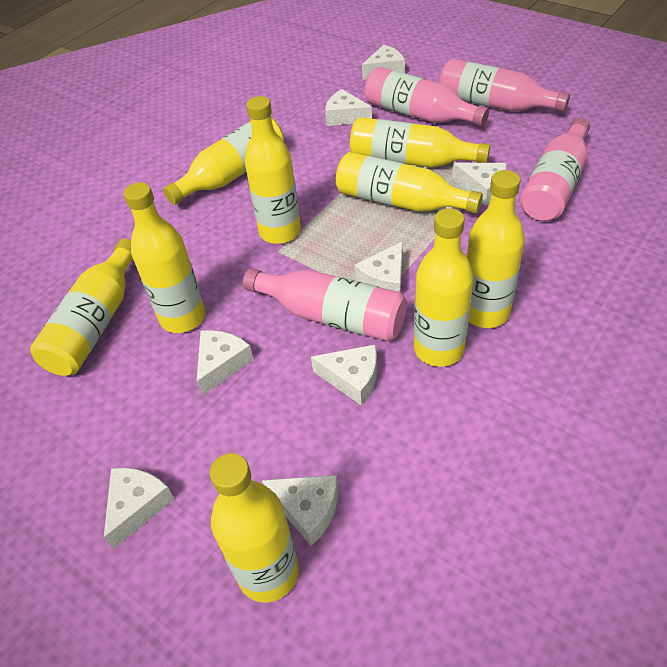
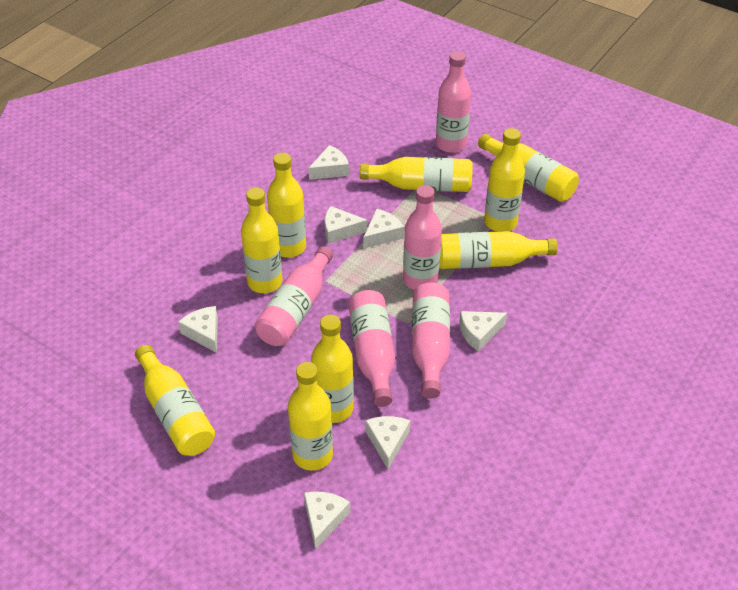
pink bottle: [243,268,407,342] [364,67,489,126] [439,59,570,112] [520,118,590,221] = 4 -> [255,246,333,346] [348,290,395,407] [403,185,442,290] [412,282,450,399] [436,51,471,153] = 5
white cheese: [104,468,174,549] [197,330,254,396] [262,475,338,546] [311,345,377,406] [325,89,372,126] [354,241,403,292] [362,45,405,80] [452,163,506,205] = 8 -> [178,306,218,353] [304,492,350,550] [309,145,349,180] [325,206,367,244] [363,208,404,248] [365,416,410,469] [459,311,507,352] = 7

